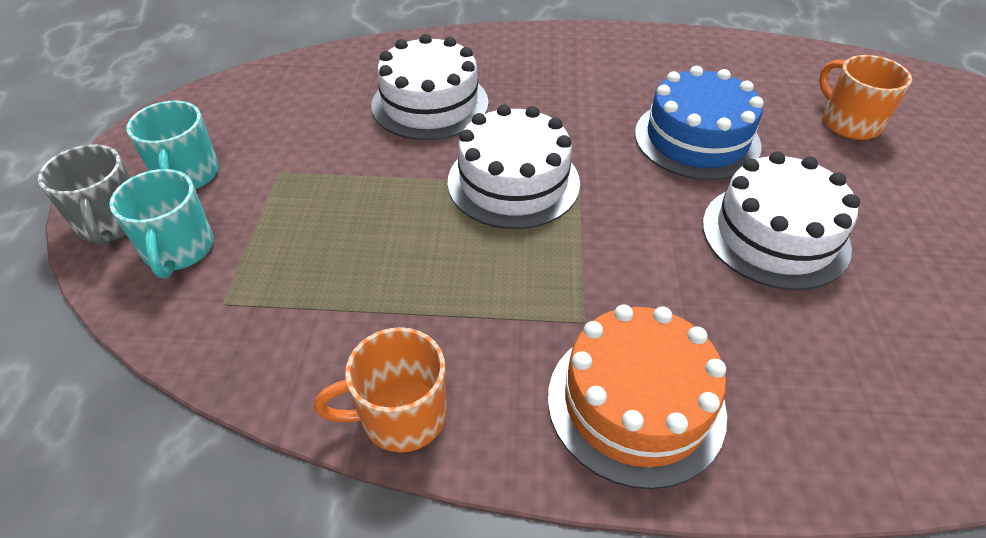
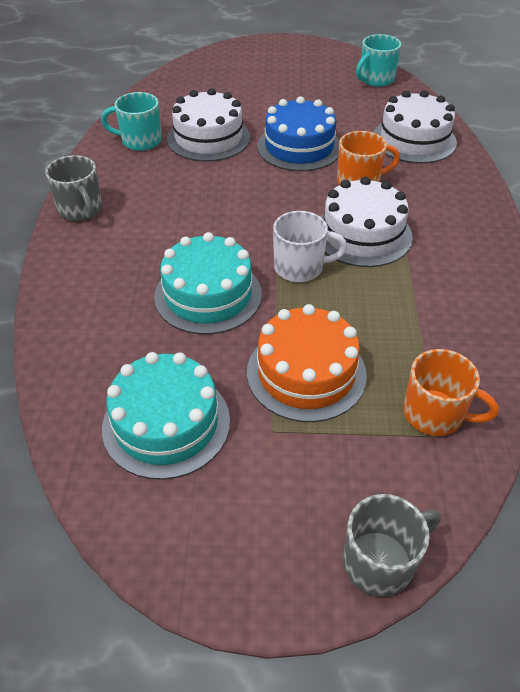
grey mug: [38,144,130,247] = 1 -> [45,155,102,221] [343,494,441,597] = 2
turquoise cake: none = 0 -> [102,352,230,480] [154,232,262,334] = 2
white mug: none = 0 -> [273,211,347,282] = 1

